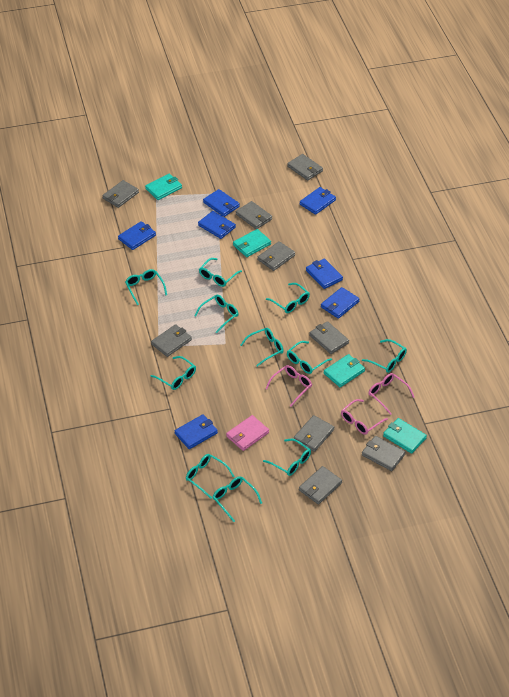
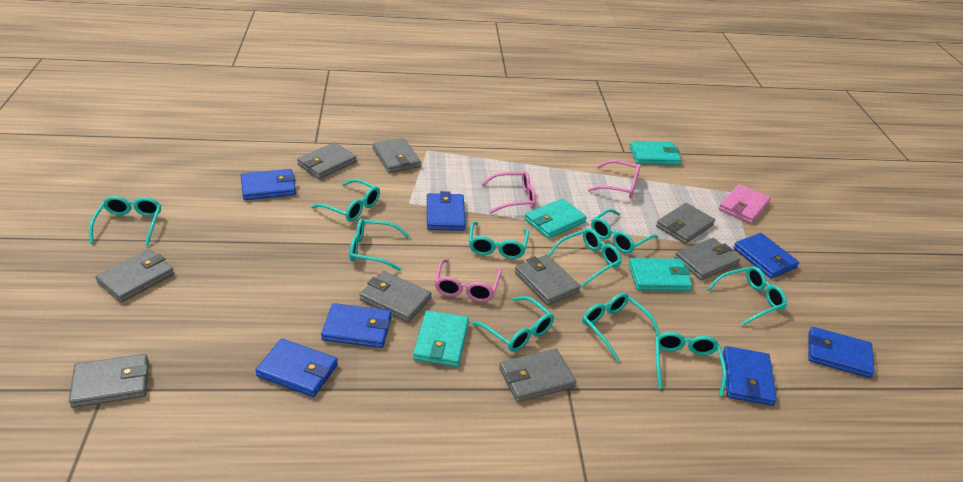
turquoise glasses: [125,269,167,305] [150,356,196,390] [186,454,234,499] [195,295,239,333] [199,258,242,287] [213,476,262,522] [241,328,284,367] [263,439,311,476] [266,283,310,313] [287,341,332,374] [362,339,407,373] = 11 -> [89,196,161,246] [311,179,380,222] [349,218,410,271] [469,222,529,259] [472,296,554,352] [548,228,622,287] [582,293,660,361] [591,209,658,253] [655,332,727,397] [707,266,787,326] = 10

